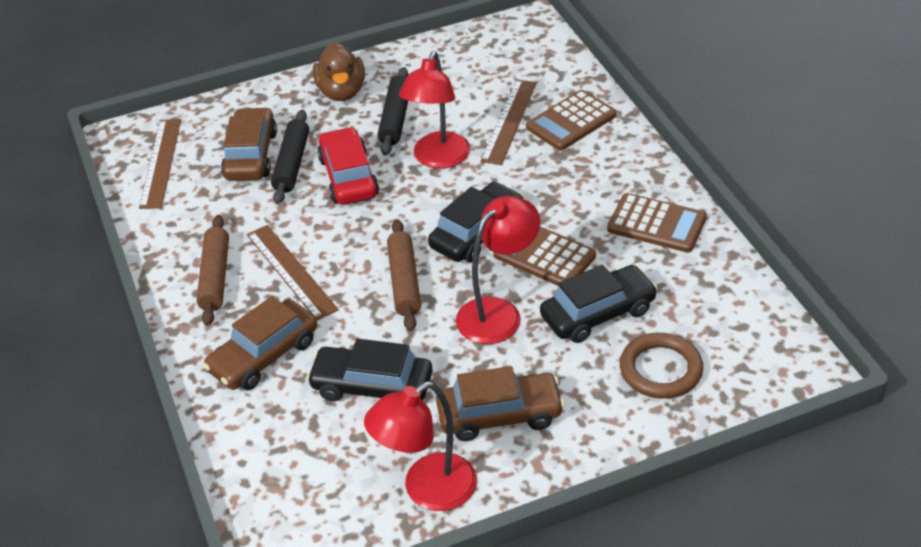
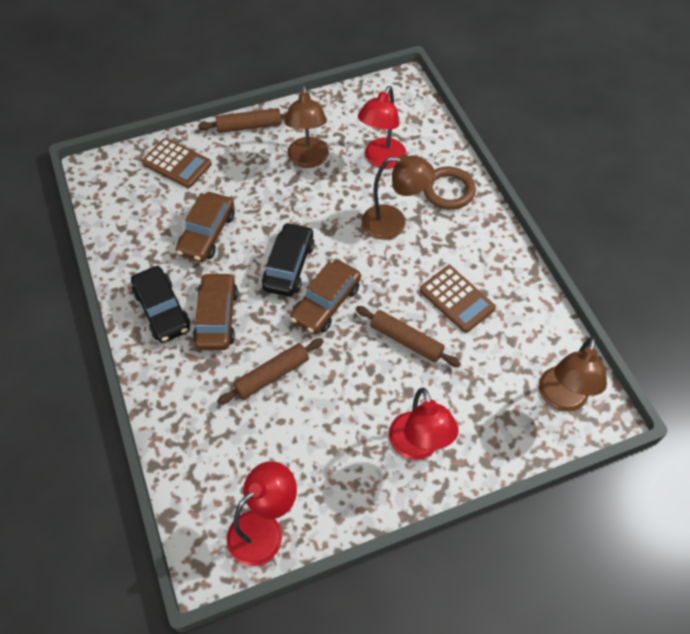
black car: [307,339,433,401] [428,182,523,262] [540,265,658,343] = 3 -> [131,266,191,343] [262,222,315,297] = 2
black rolling pin: [271,110,309,204] [378,67,408,156] = 2 -> none = 0
brown calculator: [494,227,596,286] [526,90,616,150] [607,193,707,252] = 3 -> [142,138,212,188] [420,266,496,333] = 2
brown duck: [313,42,365,101] = 1 -> none = 0
brown lamp: none = 0 -> [284,85,329,168] [362,155,434,240] [539,337,607,412] = 3
brown rolling pin: [197,215,229,326] [387,219,421,331] = 2 -> [198,108,287,133] [217,338,324,405] [356,306,461,367] = 3
brown ruler: [139,119,181,209] [247,225,338,320] [480,79,537,165] = 3 -> none = 0
red car: [317,127,379,205] = 1 -> none = 0

